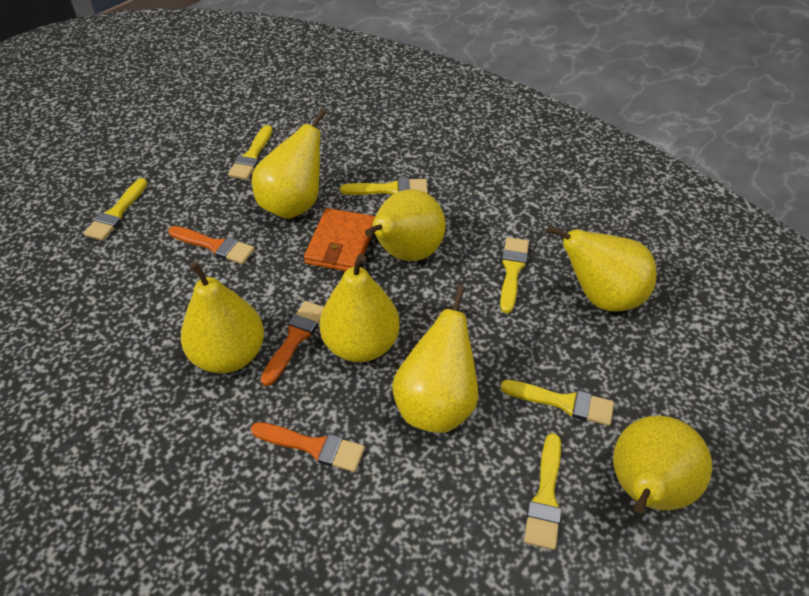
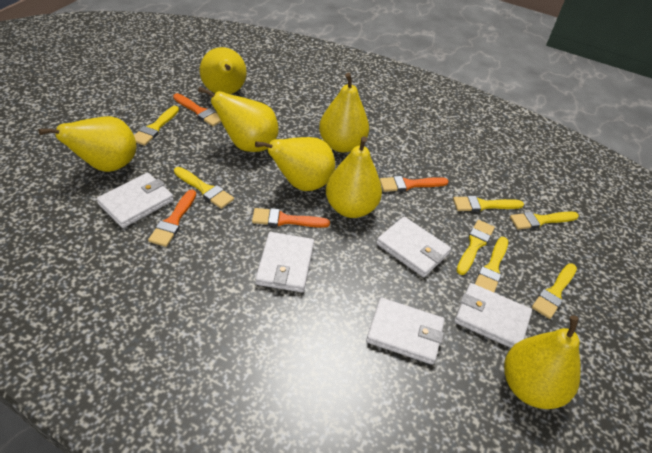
orange brush: [168,226,255,264] [251,422,365,472] [261,301,324,386] = 3 -> [148,190,196,247] [173,93,221,126] [252,208,330,228] [380,176,449,192] = 4
orange wallet: [304,208,375,271] = 1 -> none = 0
white wallet: none = 0 -> [97,173,174,228] [255,232,314,292] [366,298,445,365] [376,217,451,277] [454,283,532,348] = 5
yellow brush: [84,178,147,241] [228,125,273,180] [340,178,428,195] [500,237,529,313] [500,380,614,426] [524,433,561,550] = 6 -> [134,106,179,146] [174,167,234,209] [453,196,524,212] [457,220,495,275] [475,237,508,292] [510,212,579,230] [532,263,577,319] = 7

